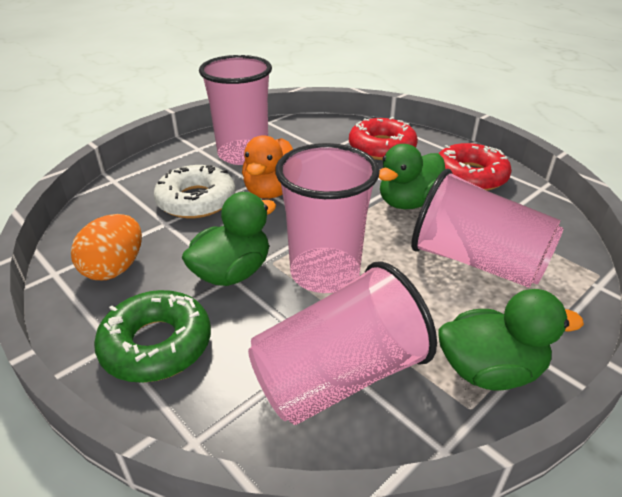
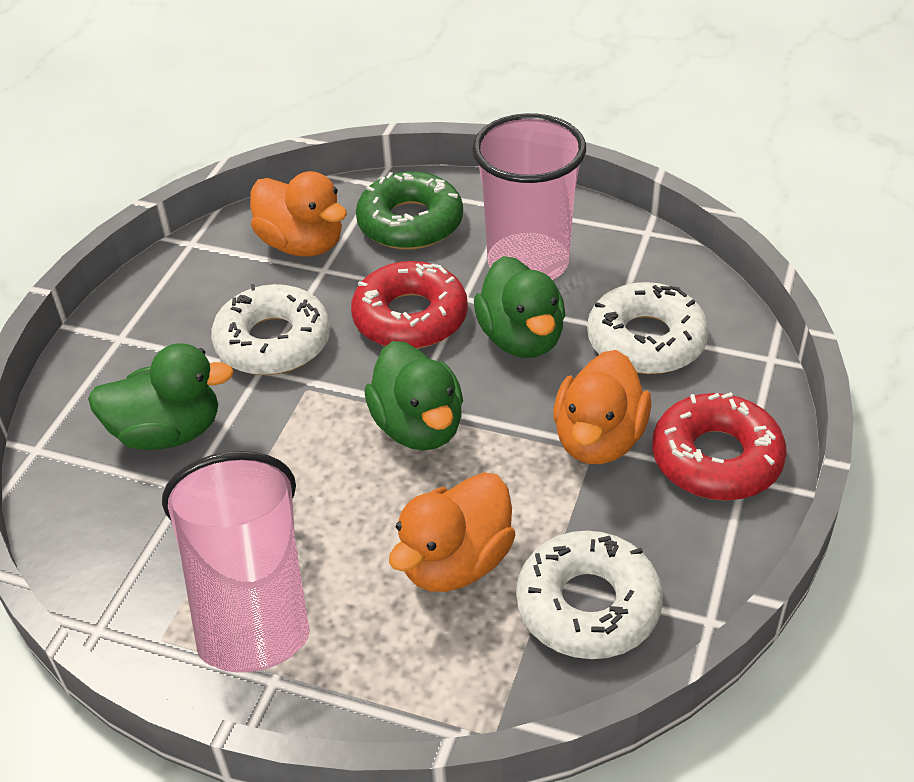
orange duck: [242,135,293,199] = 1 -> [250,171,347,257] [389,472,515,592] [553,350,652,464] = 3
orange egg: [71,214,142,280] = 1 -> none = 0
pink cup: [199,55,272,165] [248,261,437,425] [275,143,380,293] [411,169,564,288] = 4 -> [162,451,310,672] [472,113,586,280] = 2
white donut: [154,165,236,218] = 1 -> [211,284,330,375] [516,531,663,659] [587,282,709,374] = 3

